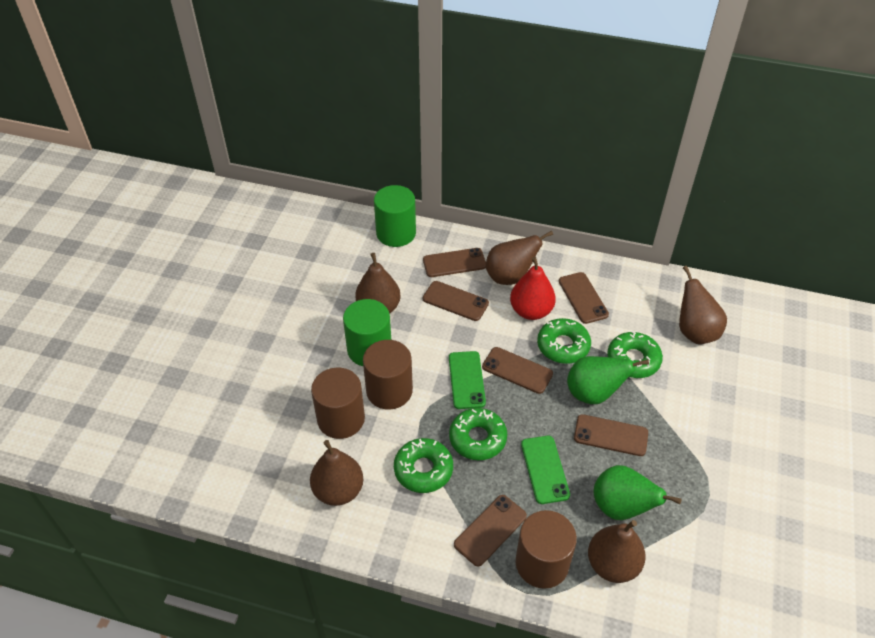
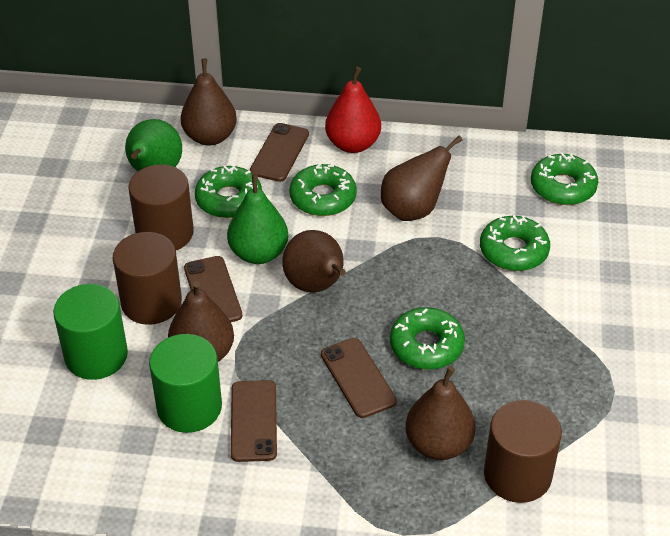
brown phone: [423,248,486,277] [423,281,489,321] [454,495,527,566] [482,347,553,394] [559,272,609,324] [574,414,648,456] = 6 -> [184,256,242,322] [231,380,277,462] [250,123,309,182] [321,338,397,418] = 4
green donut: [394,438,453,493] [449,408,507,460] [537,318,591,364] [607,331,663,378] = 4 -> [195,165,262,218] [289,163,357,216] [390,307,465,369] [480,215,550,271] [531,153,598,205] = 5
green phone: [449,351,486,409] [521,436,570,504] = 2 -> none = 0

